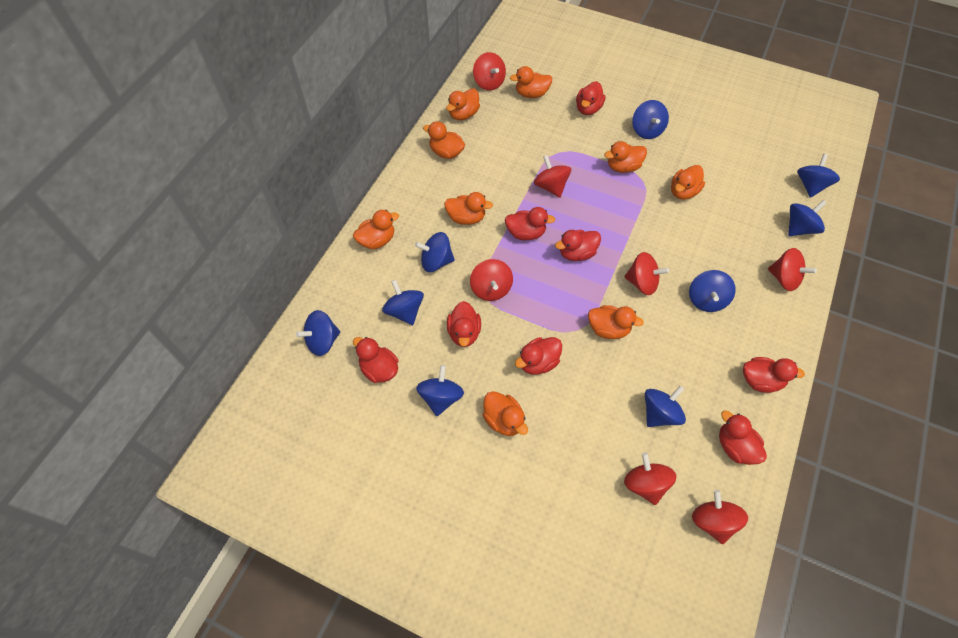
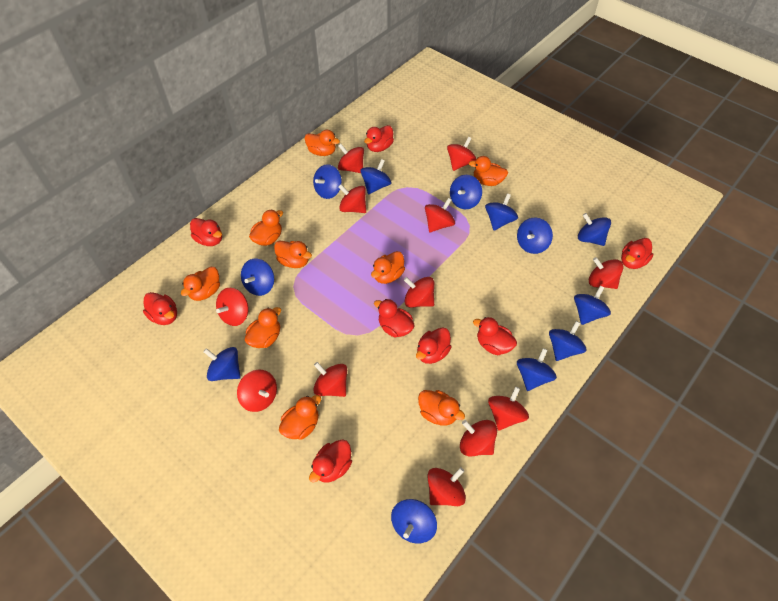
blue spinning top: [296,310,340,356] [382,280,424,325] [415,232,455,272] [416,365,464,416] [632,100,669,139] [645,386,686,427] [689,270,736,312] [788,200,827,236] [797,154,840,198] = 9 -> [203,347,241,381] [241,259,274,296] [313,164,342,199] [360,159,391,194] [391,499,437,544] [450,175,482,209] [485,193,518,231] [517,218,553,254] [517,348,557,391] [549,321,586,361] [574,286,611,325] [578,213,611,246] = 12
red spinning top: [470,259,513,301] [473,52,506,90] [534,155,571,198] [624,453,676,505] [625,252,669,295] [692,490,748,544] [768,248,817,291] = 7 -> [216,288,248,326] [237,370,277,412] [313,362,347,397] [338,144,364,173] [338,184,366,213] [404,277,434,308] [425,198,455,232] [428,467,466,506] [447,137,476,171] [460,420,497,456] [488,387,529,430] [589,257,624,289] = 12

